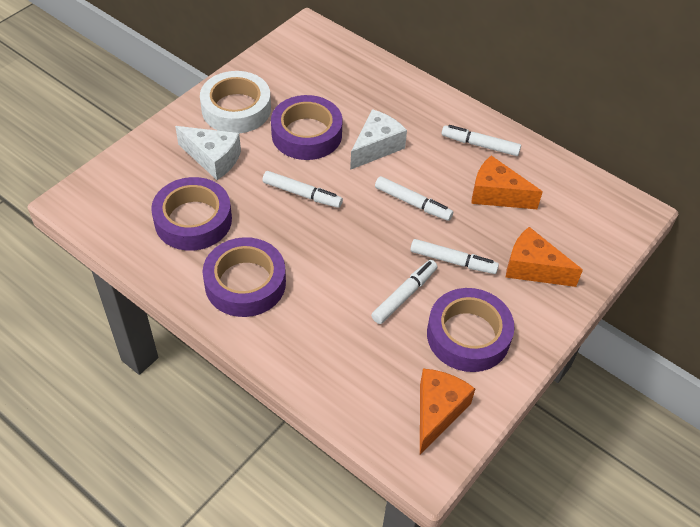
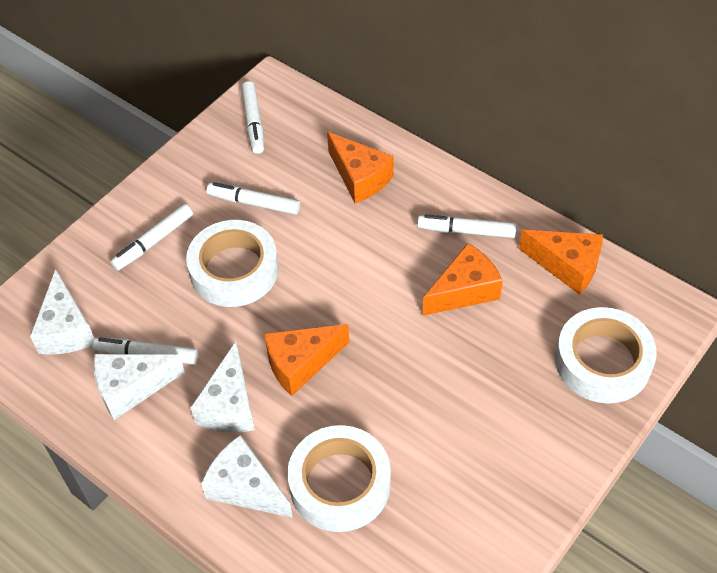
orange cheese: [420,368,475,455] [471,155,543,209] [506,227,583,287] = 3 -> [264,324,349,396] [327,132,394,203] [422,243,503,316] [519,230,603,295] = 4
purple tape: [151,177,232,251] [203,237,286,317] [271,95,343,160] [427,288,515,372] = 4 -> none = 0
white cheese: [175,126,241,180] [350,109,407,170] = 2 -> [30,269,94,355] [94,354,185,420] [190,341,255,432] [201,435,293,518] = 4
white tape: [200,71,271,134] = 1 -> [186,220,279,307] [287,425,391,532] [555,307,657,404] = 3

